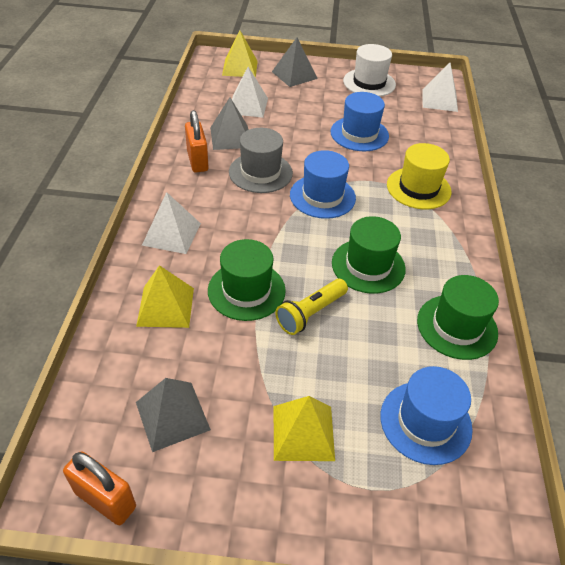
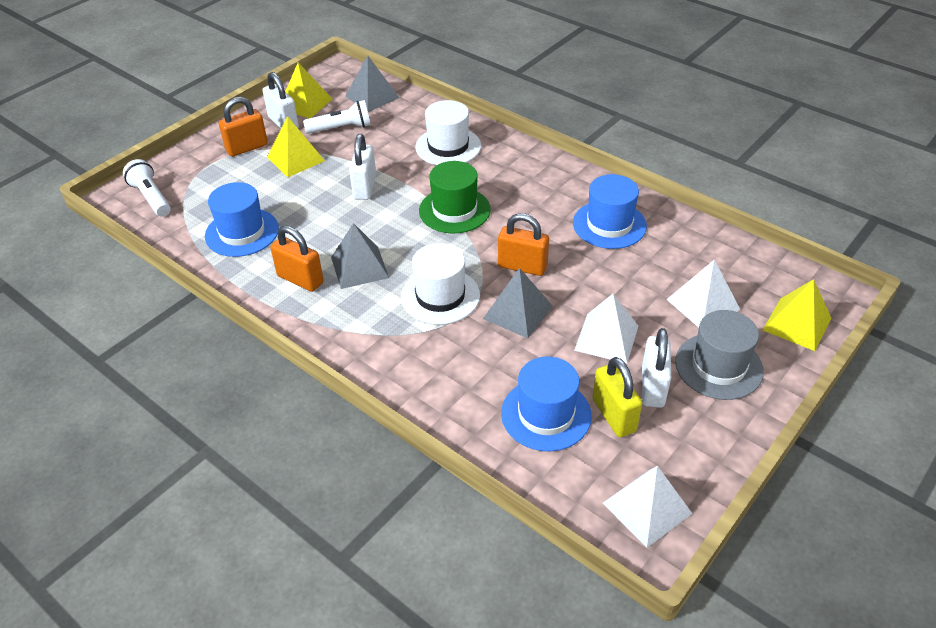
green hat: [208,239,286,321] [332,216,406,294] [417,275,499,360] = 3 -> [419,161,491,233] = 1
orange padlock: [63,451,136,525] [185,110,209,172] = 2 -> [219,97,268,157] [270,226,324,292] [498,213,549,276] = 3
white flashlight: none = 0 -> [123,159,171,217] [303,100,371,134] = 2
white hat: [343,44,396,97] = 1 -> [401,243,480,325] [415,100,481,165] = 2
white padlock: none = 0 -> [262,72,299,128] [349,134,376,200] [642,328,671,408] = 3
yellow flashlight: [275,279,348,335] = 1 -> none = 0
yellow hat: [387,143,452,209] = 1 -> none = 0
yellow padlock: none = 0 -> [592,357,642,437] = 1

